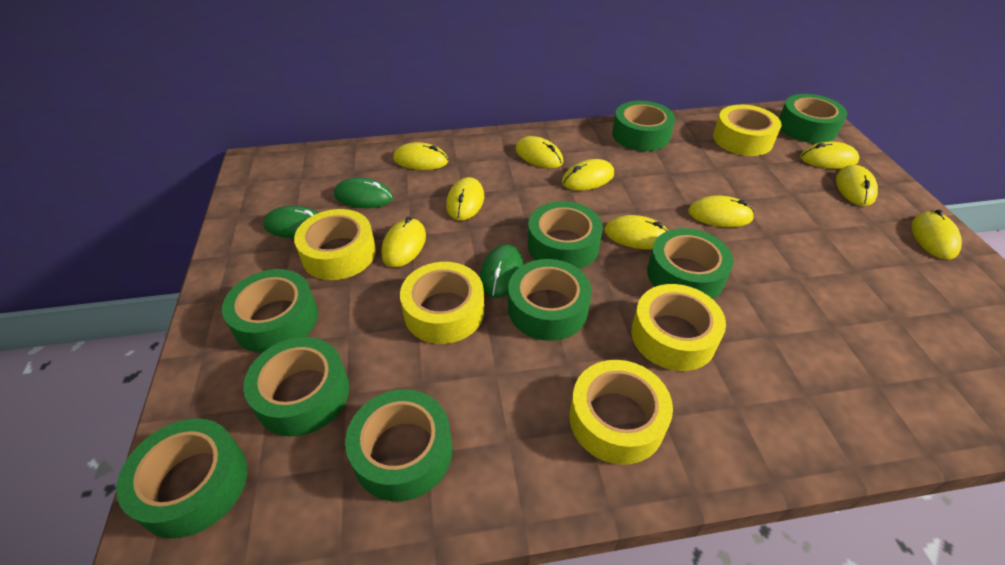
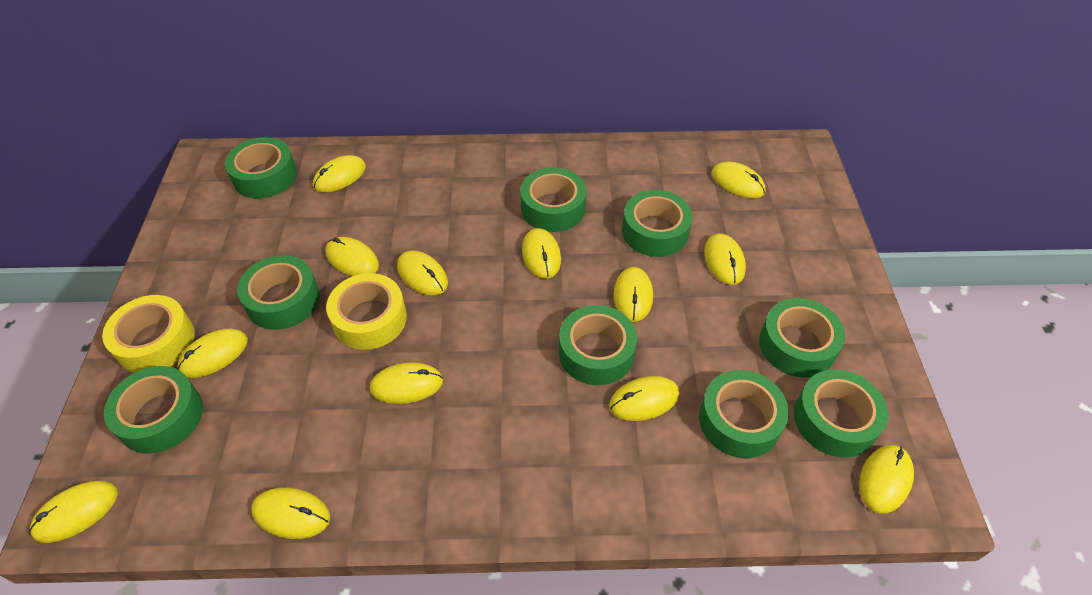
green mouse: [263,206,318,238] [334,178,393,208] [480,244,524,298] = 3 -> none = 0
yellow mouse: [381,217,426,267] [393,142,448,170] [446,177,484,220] [515,136,563,168] [562,159,614,191] [605,215,668,250] [688,195,754,227] [800,142,860,169] [836,165,878,206] [912,210,962,259] = 10 -> [29,481,118,543] [177,329,248,378] [251,488,330,539] [313,155,366,192] [325,237,379,276] [370,362,443,404] [397,250,448,296] [522,228,561,279] [609,376,679,421] [614,267,653,322] [704,233,746,285] [711,162,766,198] [859,445,914,513] = 13
yellow tape: [294,209,376,280] [400,262,484,344] [569,360,673,465] [631,284,726,371] [713,105,781,156] = 5 -> [102,295,195,373] [326,273,407,350] = 2

